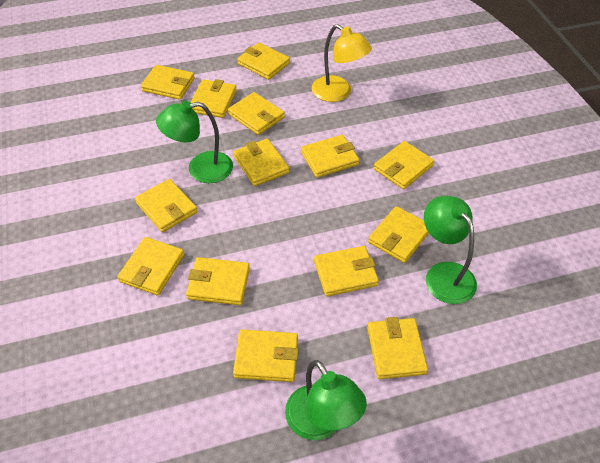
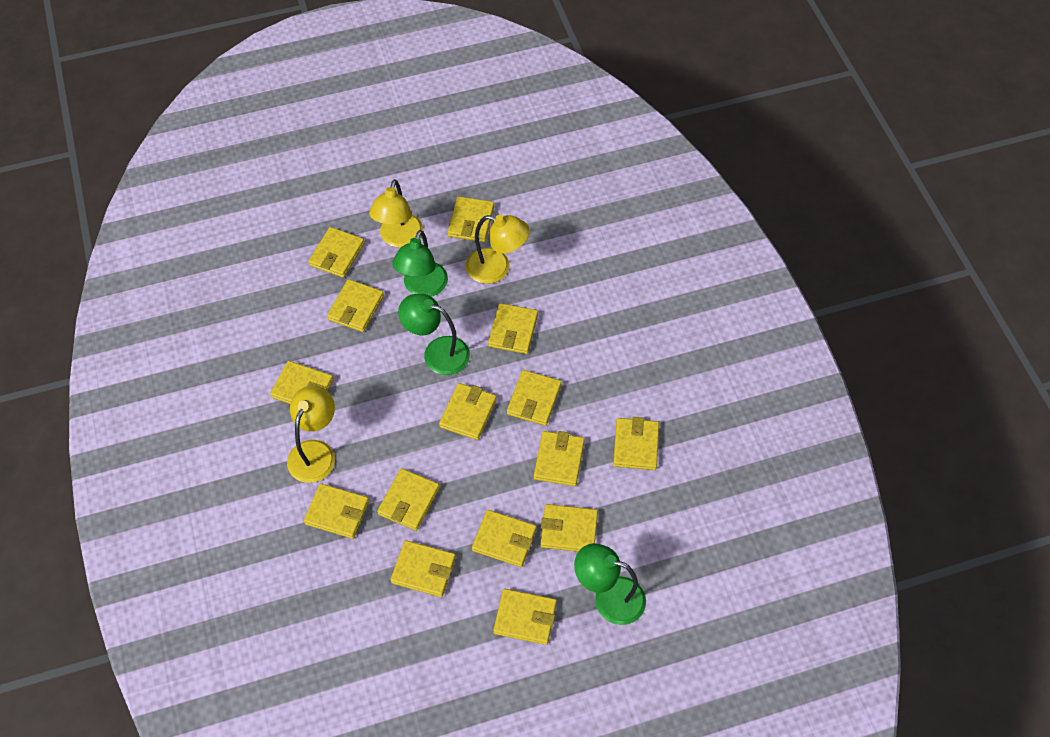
yellow lamp: [312,24,372,102] = 1 -> [287,385,335,483] [369,179,423,248] [466,215,530,284] = 3
yellow wallet: [117,237,184,295] [135,179,198,232] [141,65,195,100] [186,257,250,305] [190,79,237,118] [228,92,285,135] [233,139,289,186] [233,329,299,382] [237,43,290,80] [301,135,360,178] [314,246,379,297] [367,317,428,379] [368,206,429,263] [374,141,434,189] = 14 -> [270,361,333,404] [304,483,369,539] [308,227,365,278] [327,279,384,332] [377,468,440,531] [391,540,456,597] [439,383,497,440] [448,196,494,242] [472,510,537,567] [488,303,538,354] [493,589,557,645] [507,370,562,426] [534,431,585,486] [540,504,598,552] [613,417,659,470] = 15

